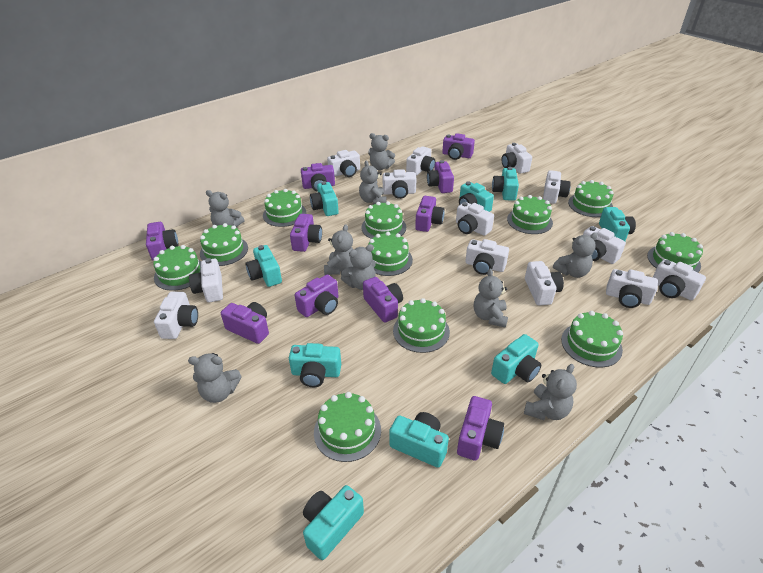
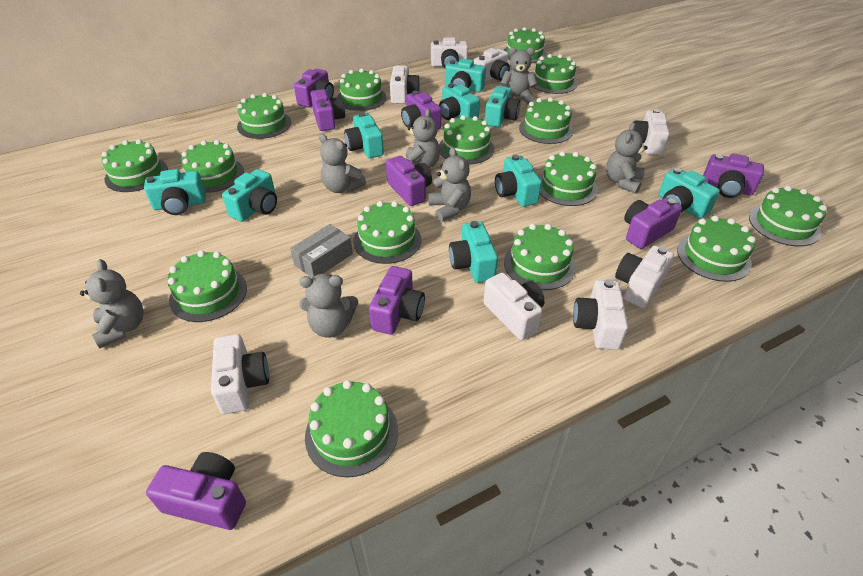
green cake: [153,245,201,291] [200,223,248,266] [263,189,306,227] [314,392,381,462] [361,201,406,239] [368,232,413,276] [393,298,450,353] [507,195,553,234] [561,311,623,368] [568,180,613,217] [647,232,703,272] = 11 -> [102,139,168,192] [167,250,247,322] [181,140,244,193] [237,93,291,139] [305,380,398,477] [337,68,387,111] [353,201,421,264] [439,115,494,164] [504,27,547,63] [504,224,576,290] [519,97,573,144] [533,54,578,94] [539,151,598,206] [677,216,756,282] [749,186,827,246] = 15
grey box: none = 0 -> [290,224,353,278] = 1
grey teddy bear: [188,353,242,403] [206,190,244,227] [324,224,354,275] [341,244,376,290] [359,161,386,205] [368,133,395,170] [474,269,508,328] [524,364,577,420] [553,232,598,278] = 9 -> [80,259,144,348] [299,274,358,338] [319,134,366,193] [406,109,440,168] [428,147,471,222] [501,47,538,104] [606,122,648,194] = 7
purple camera: [146,222,178,261] [221,302,269,344] [290,214,322,252] [295,274,338,317] [301,163,335,192] [363,277,403,323] [415,196,445,232] [427,160,454,193] [442,133,475,160] [457,396,504,461] = 10 -> [146,452,246,530] [294,69,334,108] [311,89,345,131] [369,266,425,335] [386,156,432,206] [401,91,441,130] [624,198,682,249] [703,153,764,198] = 8
white camera: [154,291,198,339] [189,258,223,302] [327,150,360,177] [383,169,416,199] [406,146,435,176] [456,202,494,236] [465,239,509,275] [501,143,532,173] [525,261,564,305] [543,170,571,204] [583,226,626,264] [606,269,658,308] [653,259,706,300] = 13 -> [211,334,269,414] [390,65,420,104] [431,37,468,68] [474,48,510,82] [483,273,545,340] [573,279,628,350] [615,245,674,308] [633,109,670,155] = 8

